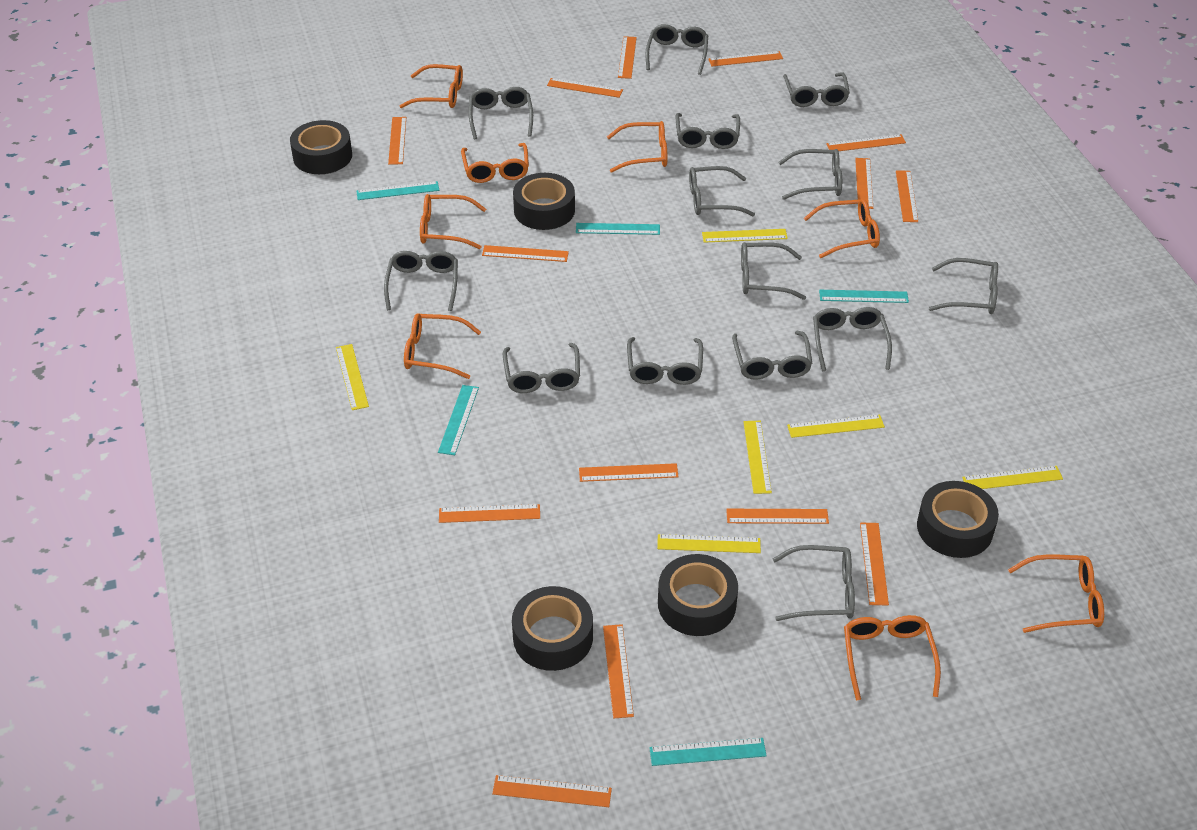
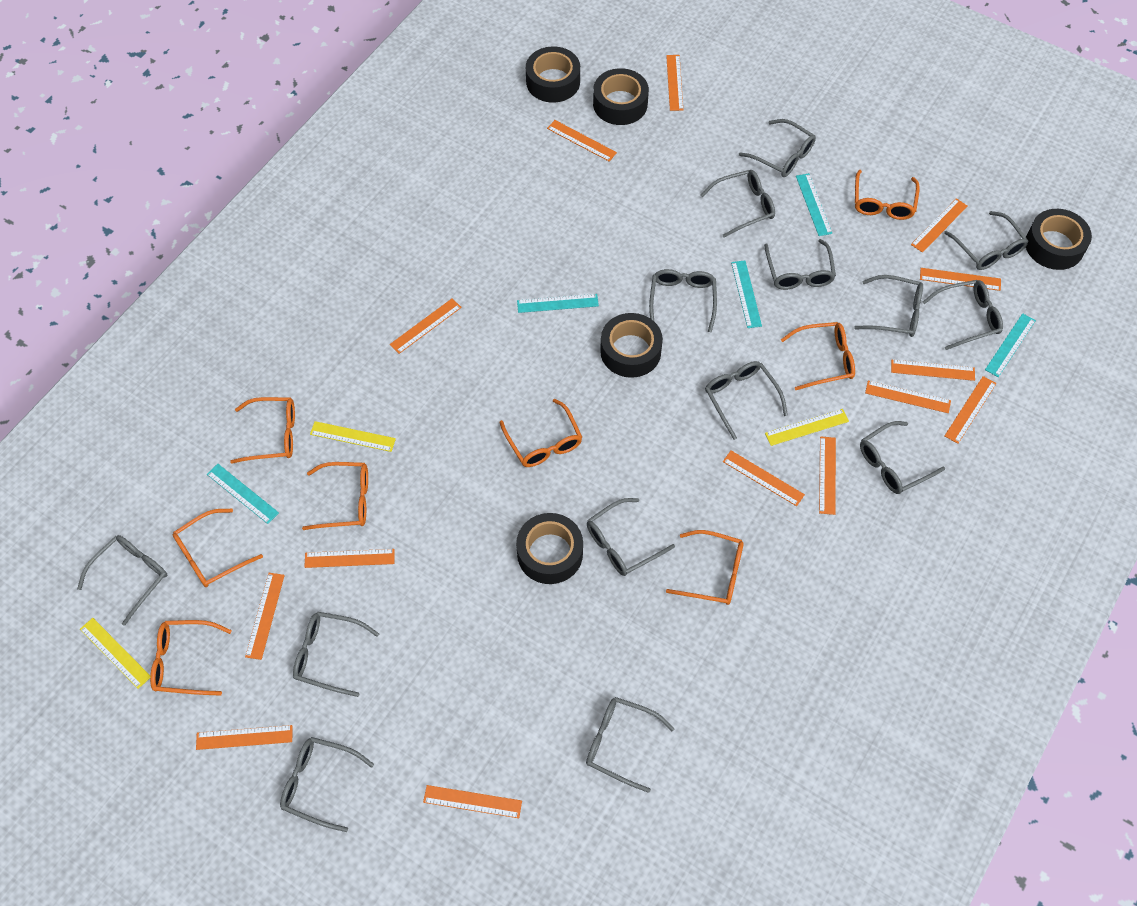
yellow ruler: [336,344,369,410] [657,534,761,553] [702,229,788,243] [743,421,772,494] [787,415,885,438] [962,466,1063,489] = 6 -> [80,618,150,689] [310,421,396,452] [765,409,849,446] = 3

